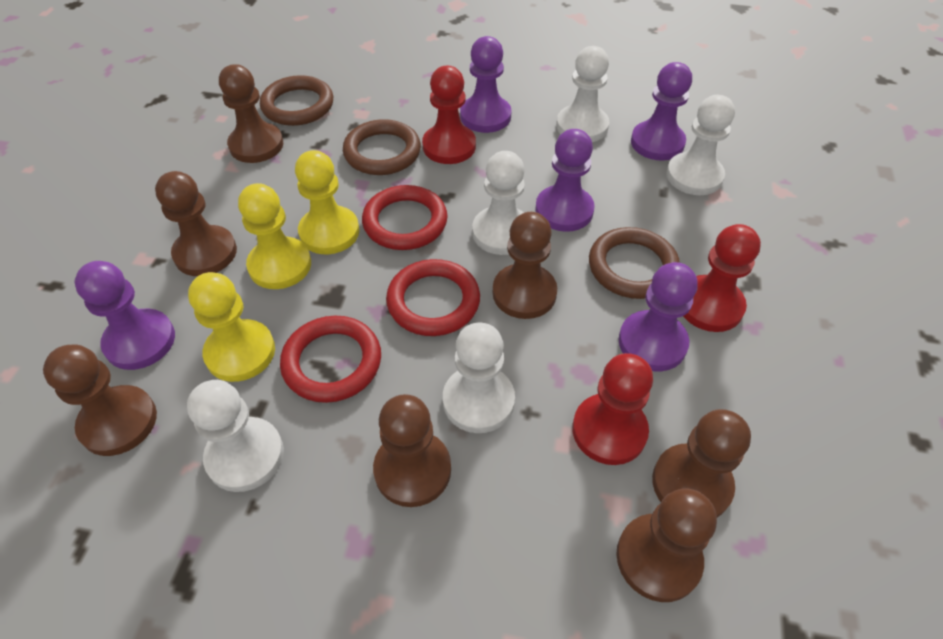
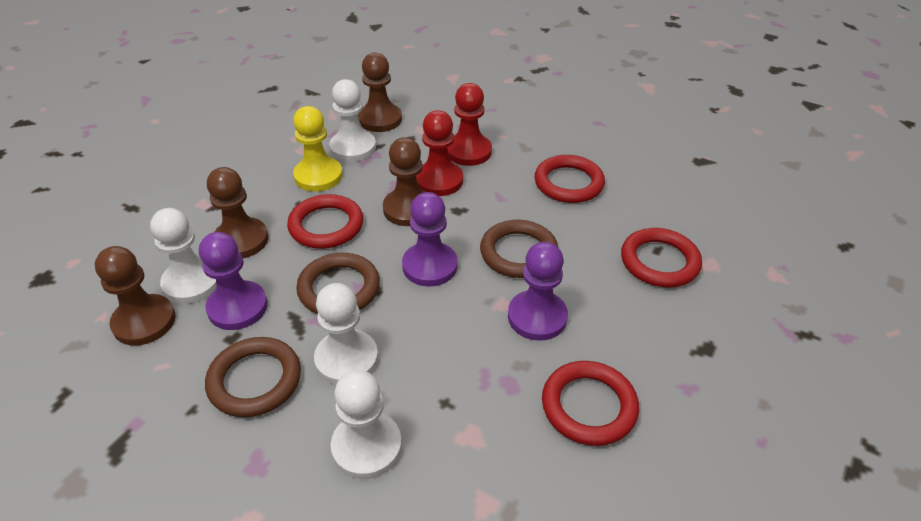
brown pawn: [43,345,157,456] [155,171,237,276] [219,64,283,163] [373,394,451,507] [493,212,557,319] [616,488,717,602] [652,409,751,517] = 7 -> [95,246,176,346] [207,167,268,258] [358,53,402,132] [383,137,426,226] = 4
purple pawn: [74,261,175,370] [460,36,511,133] [535,129,595,232] [618,262,698,371] [631,62,692,161] = 5 -> [199,232,268,330] [402,192,458,286] [508,242,568,341] = 3
red pawn: [422,66,476,164] [572,353,653,465] [683,224,761,332] = 3 -> [416,110,463,196] [447,83,492,166] = 2
red ring: [280,316,381,403] [362,185,448,250] [386,259,480,336] = 3 -> [287,194,363,249] [534,155,605,203] [542,361,639,446] [621,228,702,287] = 4
white pawn: [187,380,284,492] [443,323,515,433] [472,151,525,255] [556,46,609,142] [666,95,735,195] = 5 -> [150,208,217,304] [314,283,378,385] [330,79,376,162] [331,370,402,479] = 4
yellow pawn: [188,272,275,382] [238,183,311,289] [295,150,359,254] = 3 -> [293,106,343,192] = 1

